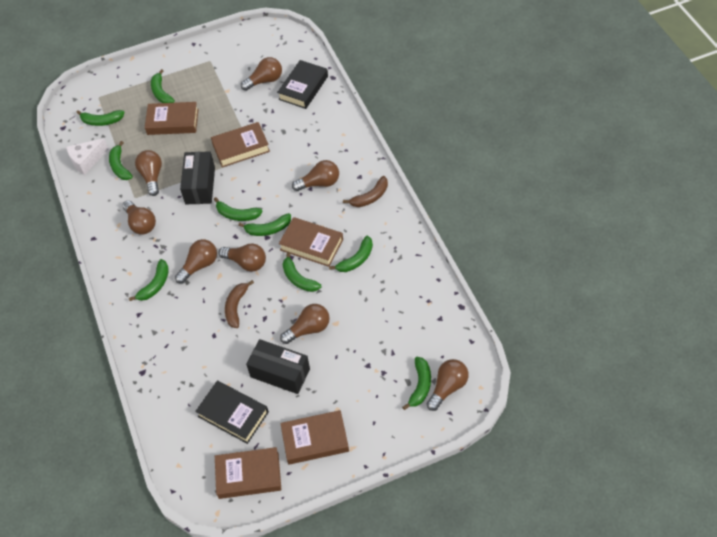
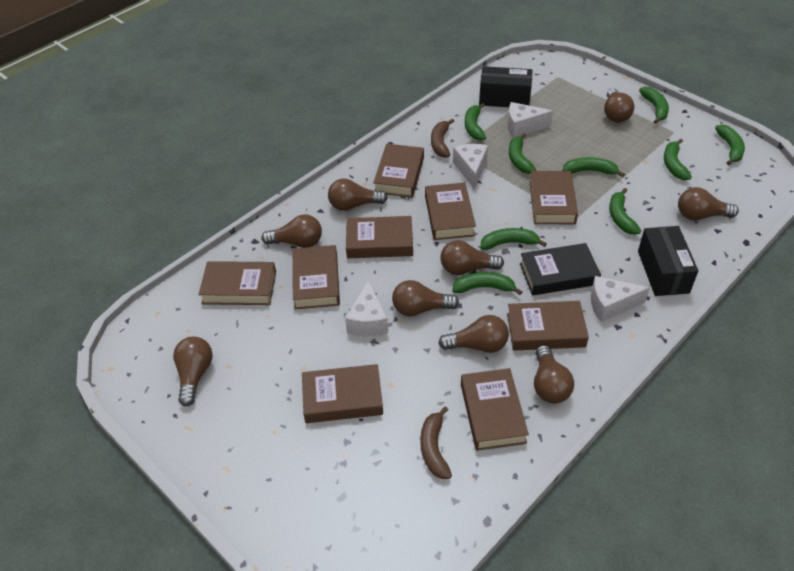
black book: [195,381,269,444] [277,60,328,109] = 2 -> [520,243,601,295] = 1
brown book: [145,102,199,135] [211,122,270,167] [215,447,281,499] [279,217,343,267] [280,410,349,465] = 5 -> [199,261,276,305] [292,245,340,309] [302,364,383,423] [346,216,413,258] [373,144,424,197] [425,182,476,240] [461,368,529,451] [507,301,589,351] [529,171,578,224] = 9
brown light bulb: [123,200,156,235] [135,150,162,196] [175,239,217,284] [219,243,266,272] [241,57,282,91] [280,304,329,344] [292,160,339,191] [427,359,468,411] = 8 -> [173,337,213,407] [262,214,322,248] [328,179,388,211] [392,280,459,316] [438,315,509,353] [440,240,504,275] [534,345,574,403] [604,88,634,123] [678,187,739,220] = 9
white cheese: [66,138,109,175] = 1 -> [345,280,388,336] [453,144,488,190] [508,102,553,138] [591,276,650,322] = 4

